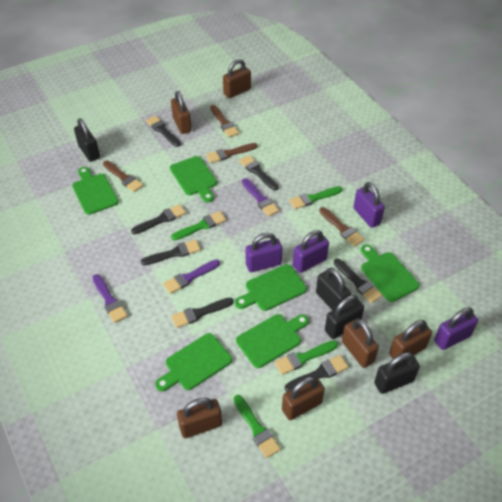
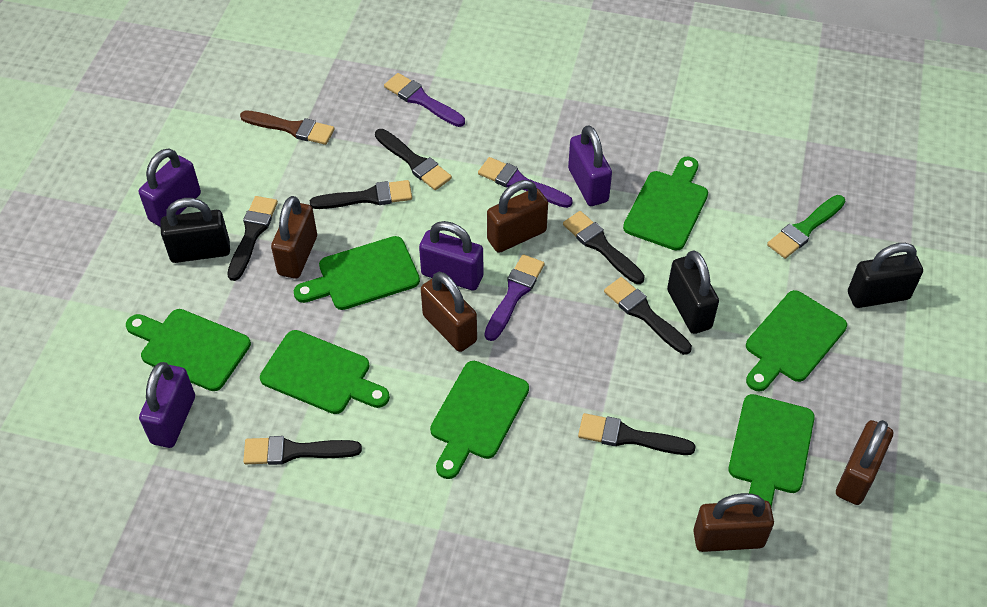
black padlock: [74,118,100,162] [316,268,351,310] [325,295,364,339] [374,352,420,394] = 4 -> [160,198,230,263] [667,250,719,334] [848,243,923,308] = 3
brown brush: [103,161,143,192] [206,143,258,163] [210,105,239,137] [319,207,364,247] = 4 -> [240,110,334,145] = 1
brown padlock: [171,91,191,134] [177,398,222,438] [223,59,251,98] [282,376,325,420] [342,318,379,368] [389,320,432,359] = 6 -> [271,196,317,279] [421,272,477,352] [487,180,548,253] [693,493,774,552] [836,420,893,505] = 5
green brush: [171,211,226,240] [234,395,281,458] [275,341,338,375] [289,186,342,209] = 4 -> [767,195,845,259] = 1
green cutting board: [72,167,118,215] [155,333,232,391] [170,156,217,203] [235,264,307,311] [236,314,309,368] [361,244,420,302] = 6 -> [126,309,251,391] [260,330,390,414] [294,236,420,310] [430,361,529,479] [623,157,708,251] [729,394,815,507] [746,290,847,391] = 7

